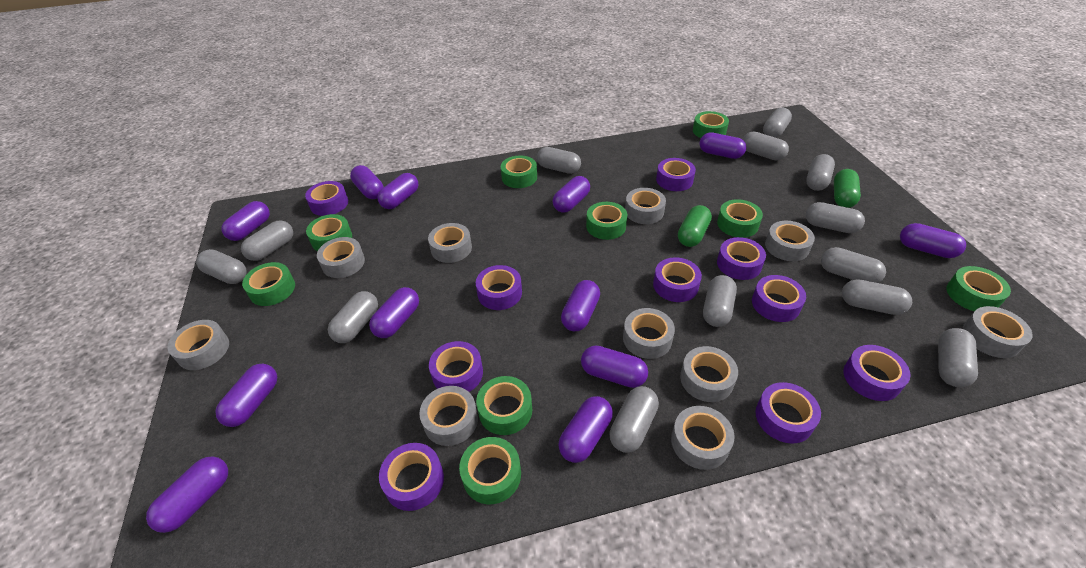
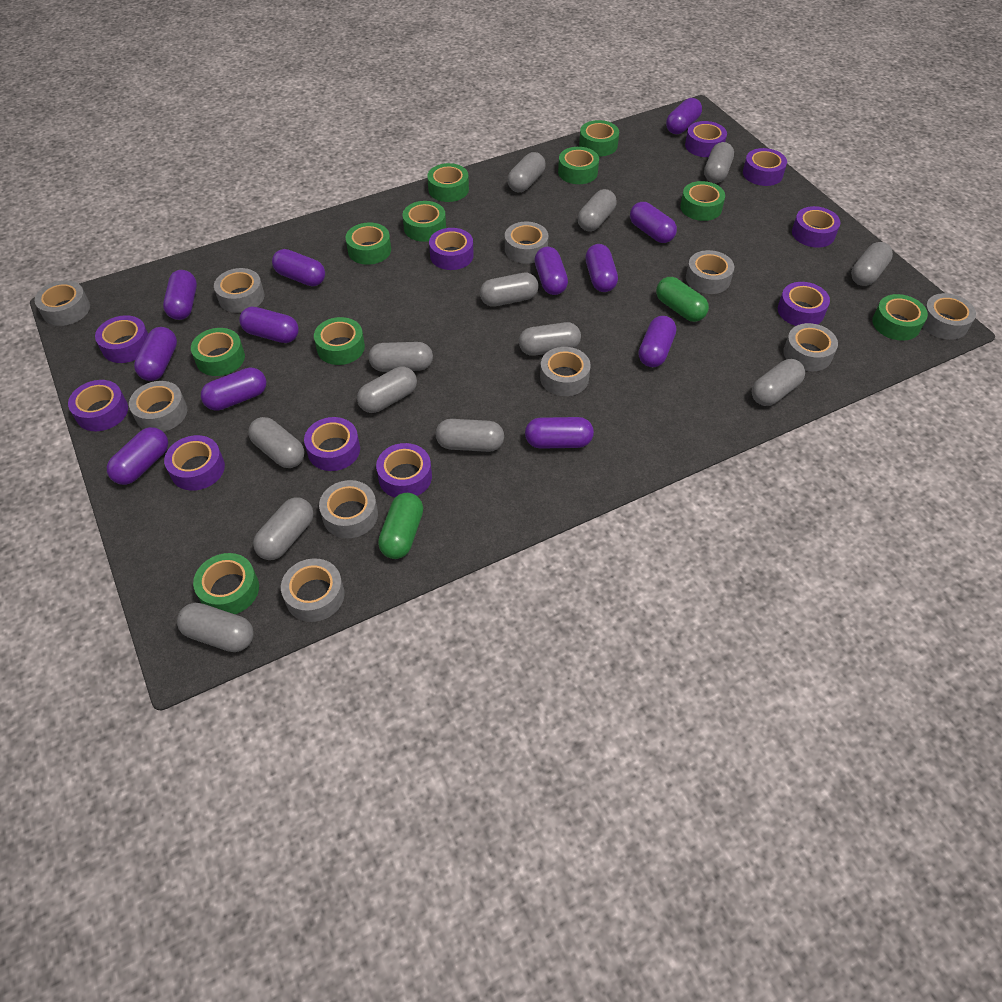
green tape: [242,262,295,306] [306,214,352,251] [459,437,521,504] [476,376,532,435] [501,156,537,188] [586,202,627,240] [693,111,729,138] [717,199,763,238] [946,266,1011,311] = 9 -> [191,328,245,376] [193,553,259,614] [314,317,365,365] [345,223,391,265] [403,201,446,242] [427,163,469,202] [558,147,599,184] [579,120,619,156] [680,181,725,221] [872,294,928,341] = 10

